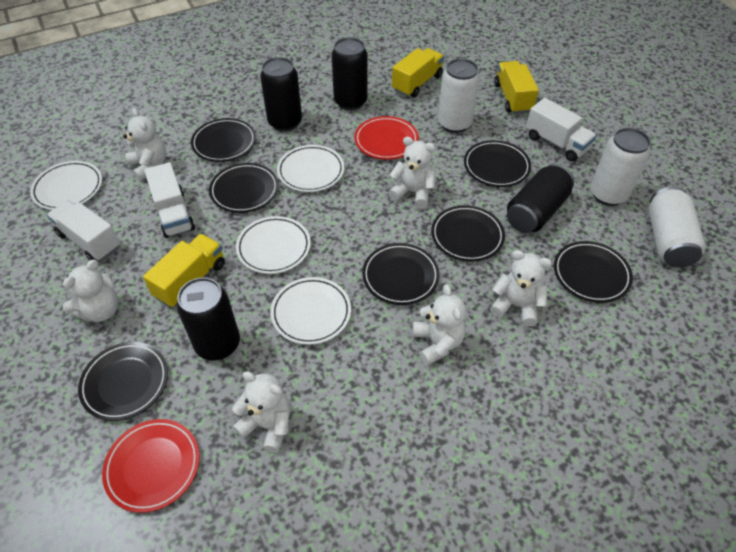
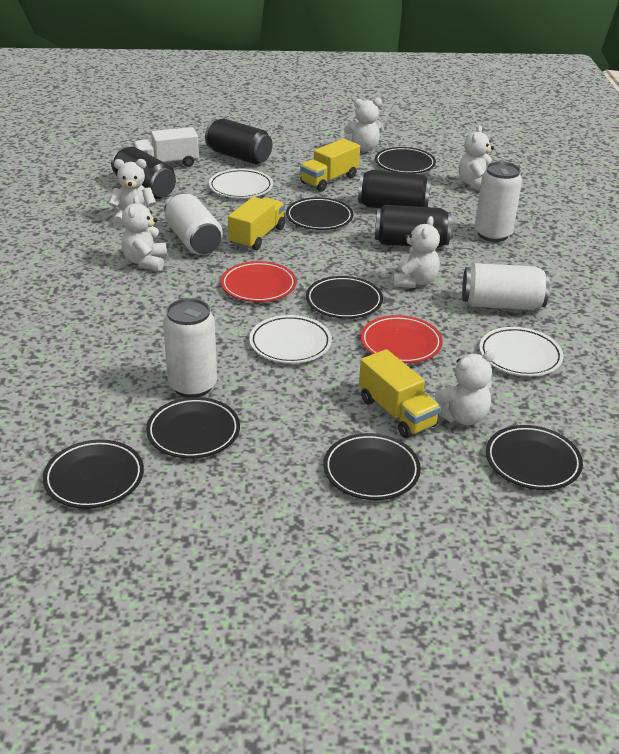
white can: [438,58,480,133] [591,128,651,206] [648,187,706,268] = 3 -> [163,298,217,398] [164,192,223,255] [462,263,550,310] [475,162,522,242] = 4
white plate: [30,161,102,210] [236,216,311,274] [270,277,351,345] [277,145,344,192] = 4 -> [209,169,273,198] [249,315,332,363] [479,327,564,376] = 3
white truck: [47,200,120,261] [144,162,195,238] [526,98,597,161] = 3 -> [133,127,199,167] = 1

